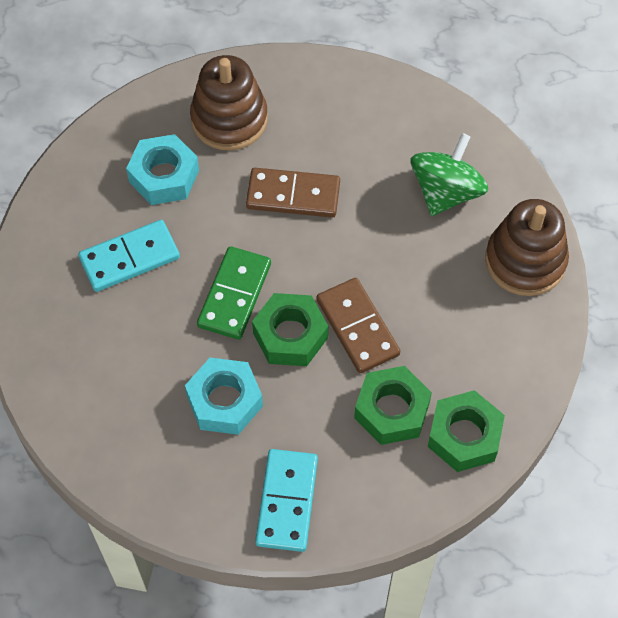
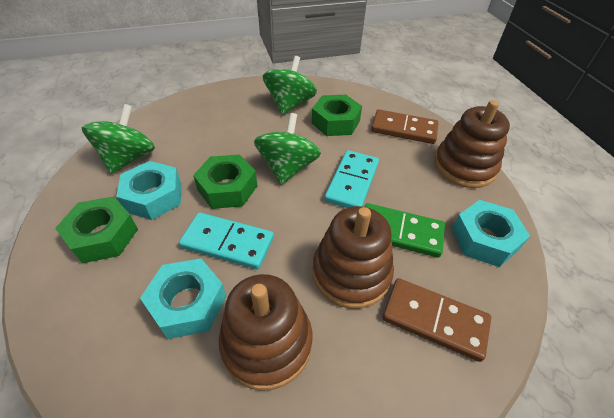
brown stacking toy: [190,55,268,151] [485,199,569,296] = 2 -> [219,274,312,391] [312,206,394,309] [434,100,510,188] = 3
green spinning top: [410,133,488,216] = 1 -> [81,104,155,174] [254,113,321,185] [263,56,317,115] = 3
turquoise nut: [126,134,199,205] [185,358,263,435] = 2 -> [116,161,181,220] [140,259,226,339] [452,200,530,267] = 3

